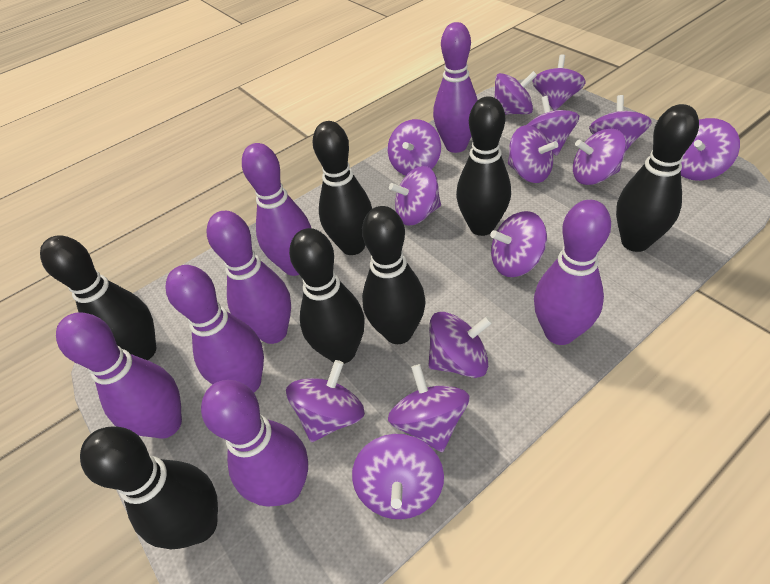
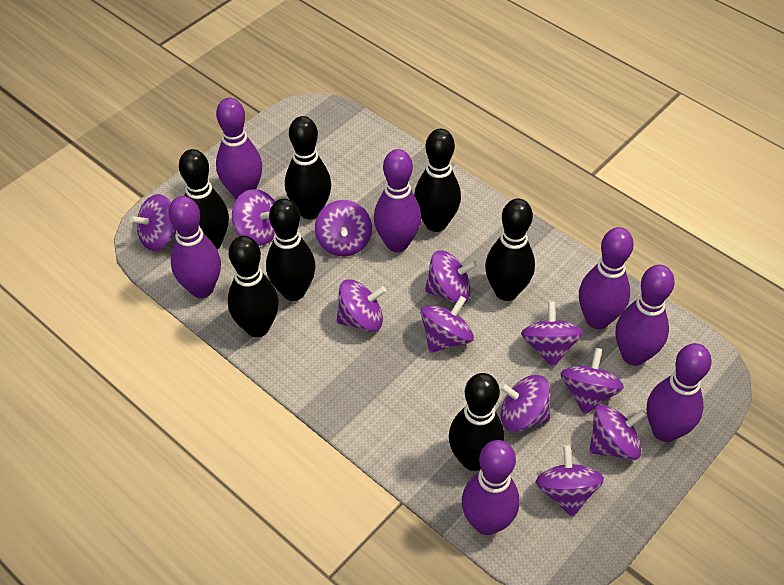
purple spinning top: [286,360,365,442] [352,434,444,519] [388,119,441,176] [388,364,470,452] [389,166,441,226] [428,312,493,378] [490,211,547,277] [494,71,537,115] [508,125,558,183] [527,96,579,156] [532,54,586,111] [573,129,626,185] [589,95,652,150] [681,118,740,181] = 14 -> [130,194,176,251] [232,189,275,246] [315,200,372,256] [336,279,386,332] [420,296,474,353] [425,250,477,304] [499,375,551,432] [521,301,583,367] [536,445,604,517] [560,348,624,415] [589,404,647,460] = 11

